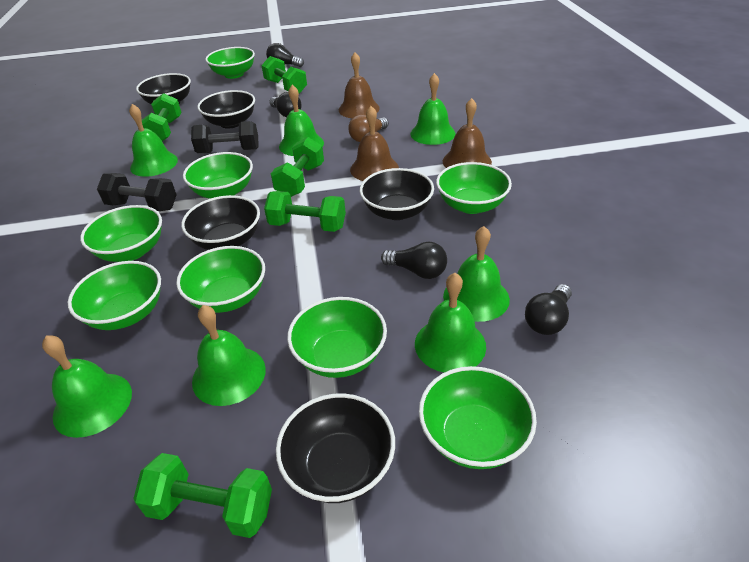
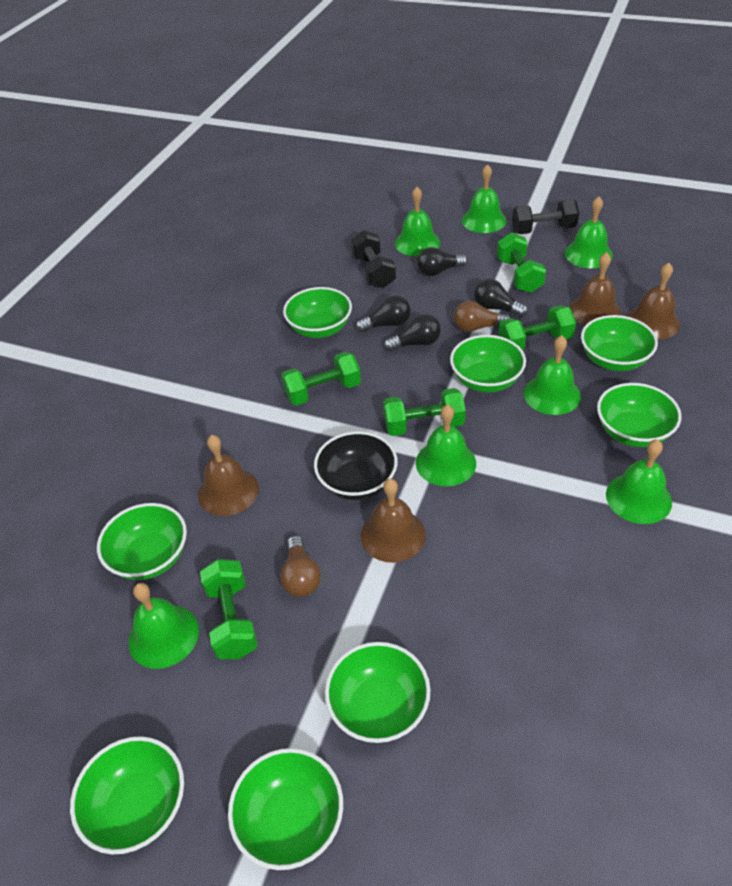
black bowl: [136,73,191,104] [181,195,260,250] [197,90,255,129] [276,393,395,503] [360,168,434,220] = 5 -> [314,431,398,500] = 1
brown bell: [339,52,380,118] [350,106,399,181] [443,98,492,168] = 3 -> [198,435,259,516] [361,478,426,563] [569,252,621,325] [627,263,680,339] = 4
brown light bulb: [348,114,389,142] = 1 -> [280,536,321,597] [454,301,511,332] = 2

